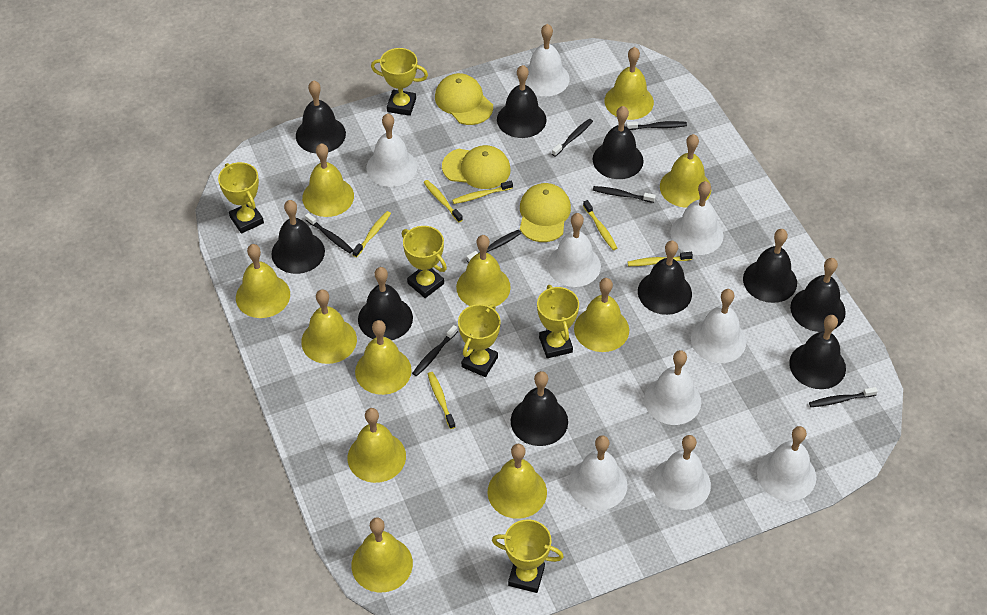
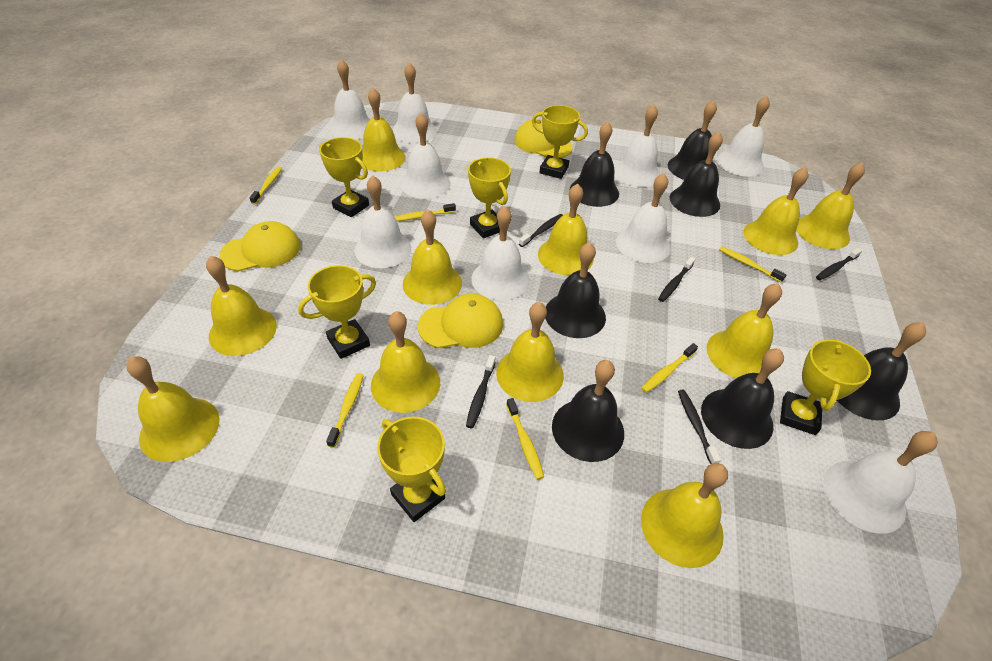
black bell: [271,200,325,274] [296,80,346,153] [358,267,413,340] [497,65,547,138] [511,371,568,446] [593,106,643,179] [638,241,692,315] [743,229,797,303] [789,315,846,389] [790,258,846,332] = 10 -> [545,242,606,338] [552,360,624,462] [570,121,619,207] [668,100,717,180] [670,132,723,217] [701,349,784,449] [837,322,926,420] = 7
black toothbrush: [305,213,353,253] [412,325,458,376] [466,230,521,263] [552,119,593,157] [593,186,656,203] [626,121,687,130] [809,387,878,407] = 7 -> [466,355,495,428] [519,214,563,247] [658,257,695,302] [678,390,721,464] [816,248,863,280] = 5

